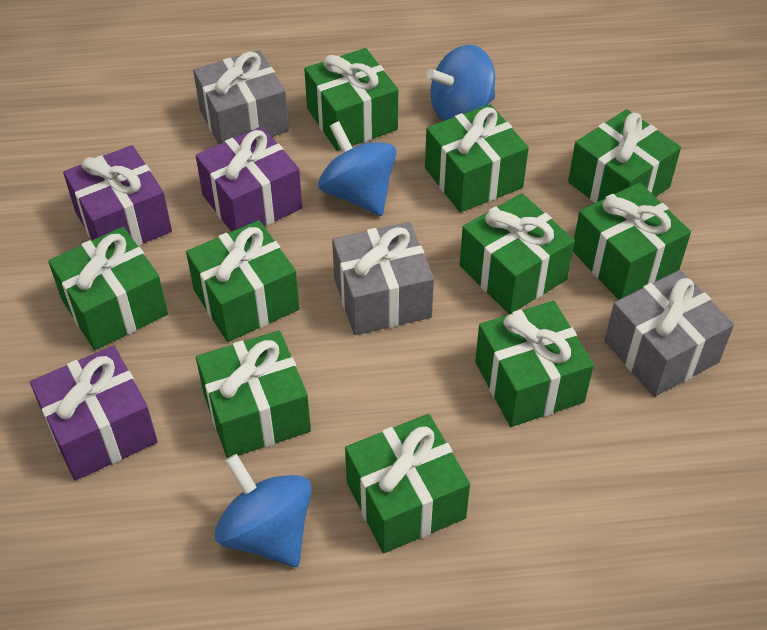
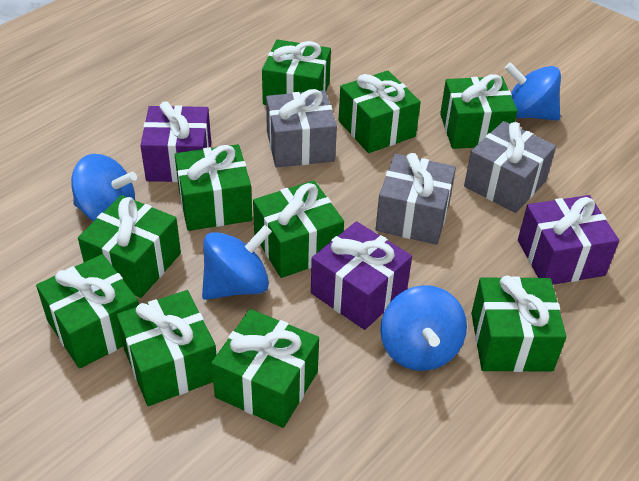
blue spinning top: [215,454,312,567] [318,121,396,216] [427,45,495,121] = 3 -> [71,154,137,222] [202,225,272,300] [380,285,467,371] [505,62,561,121] = 4

